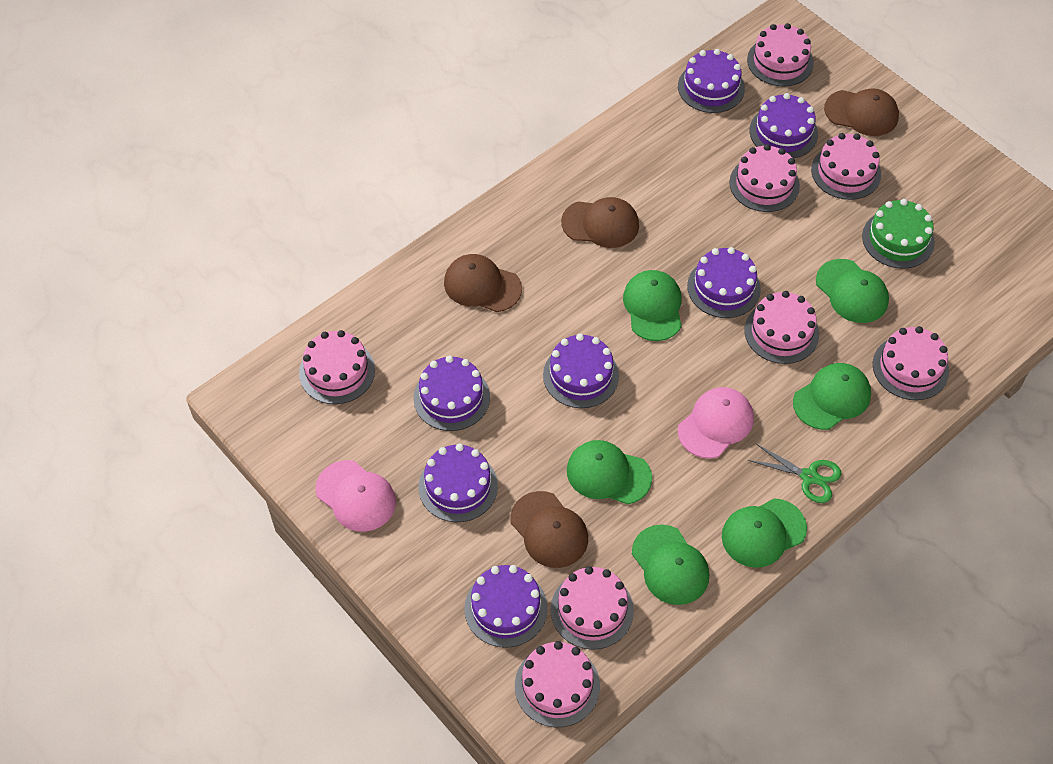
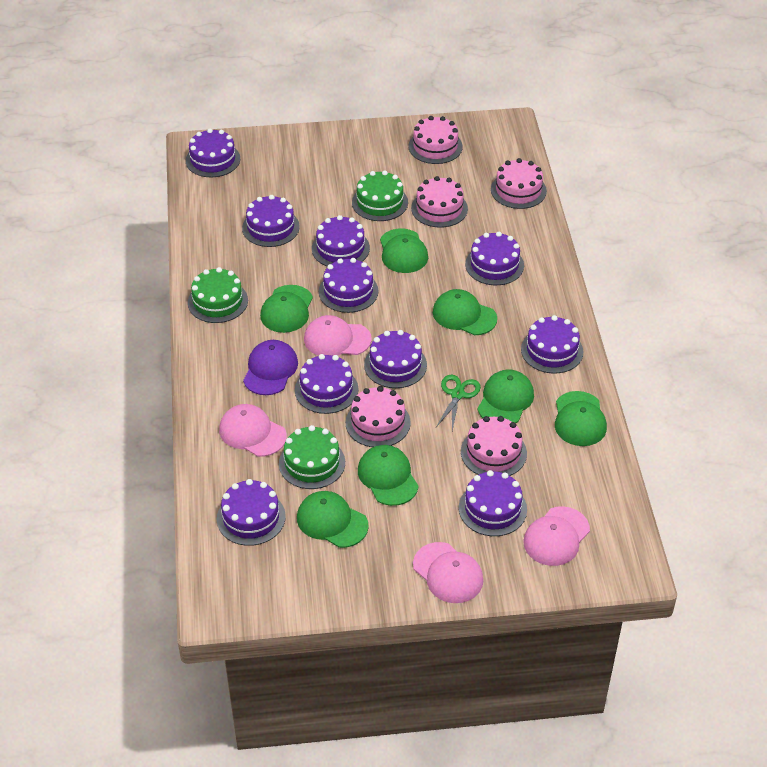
brown cap: [444,254,522,312] [510,491,588,568] [561,197,639,248] [824,88,899,136] = 4 -> none = 0
green cake: [862,199,935,269] = 1 -> [188,267,248,323] [279,425,345,489] [352,170,408,221] = 3
green cap: [567,440,652,504] [623,270,682,341] [632,524,709,605] [722,498,807,568] [793,363,871,430] [816,259,889,323] = 6 -> [260,285,313,333] [297,491,369,548] [358,445,419,506] [380,228,428,273] [433,289,497,335] [477,370,534,423] [555,391,607,446] = 7
pink cake: [299,330,375,404] [515,641,600,727] [551,566,634,650] [729,144,800,212] [744,291,819,364] [747,23,814,86] [811,133,881,200] [873,326,949,400] = 8 -> [346,386,411,447] [408,116,463,164] [411,176,468,228] [461,416,527,476] [491,158,547,209] = 5
pink cap: [315,460,396,532] [678,387,754,458] = 2 -> [219,404,287,457] [304,315,372,356] [413,542,483,603] [523,506,590,566] = 4
purple cake: [413,355,490,431] [419,444,498,522] [464,565,548,648] [543,334,619,408] [678,49,745,113] [687,247,761,318] [749,93,818,159] = 7 -> [186,128,240,177] [217,479,286,546] [242,195,300,247] [295,354,358,414] [312,215,370,266] [319,258,379,313] [364,330,427,388] [459,470,527,536] [465,232,524,285] [521,315,583,374] = 10
purple cap: none = 0 -> [243,340,298,395] = 1

